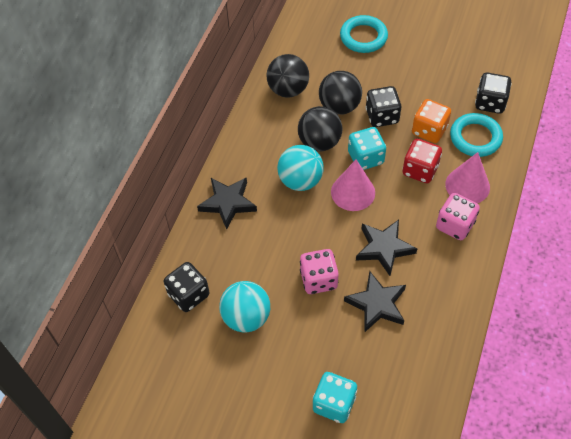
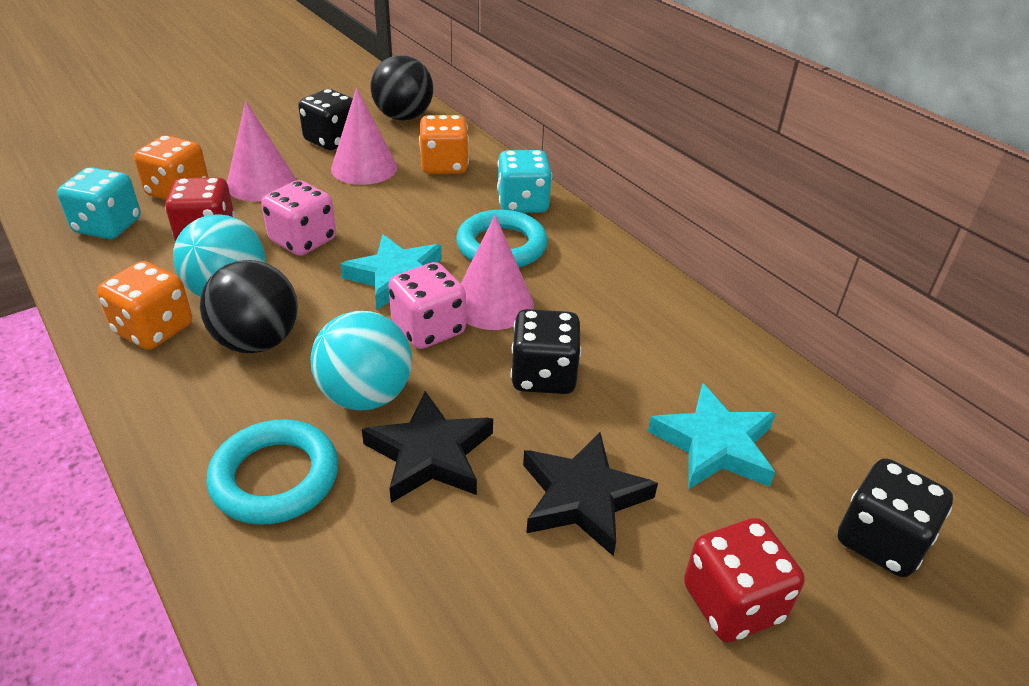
black ball: [266,54,309,98] [298,106,342,151] [319,71,362,115] = 3 -> [200,260,298,353] [370,55,433,121] = 2
black star: [197,177,257,230] [344,271,406,332] [356,220,417,276] = 3 -> [362,391,493,503] [523,432,658,556] = 2
orange dice: [412,99,451,143] = 1 -> [97,261,192,350] [134,135,209,200] [419,115,469,174] = 3
pink cone: [331,159,375,211] [445,152,490,203] = 2 -> [227,101,296,201] [331,88,397,185] [461,215,534,330] = 3
red dice: [402,139,442,183] = 1 -> [165,177,235,241] [684,518,805,642] = 2
turquoise star: none = 0 -> [340,234,442,310] [648,383,776,489] = 2

